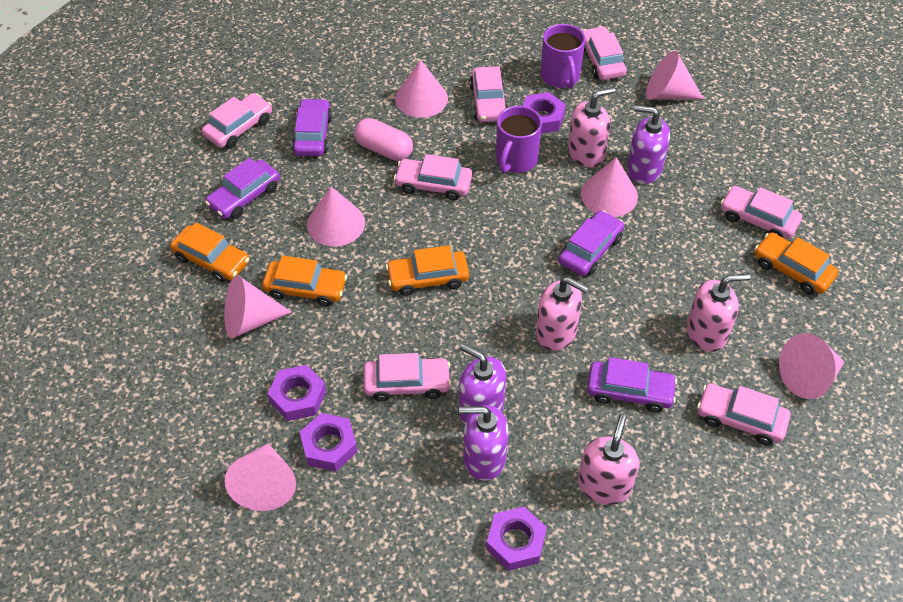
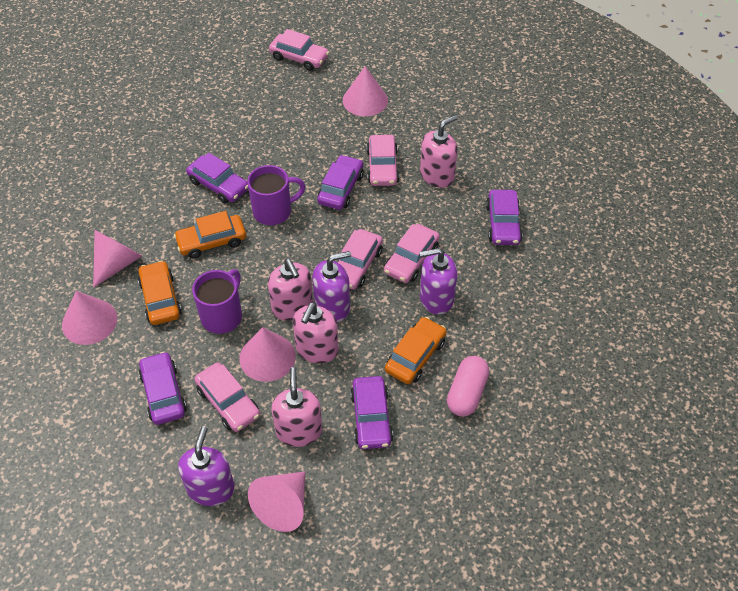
orange car: [170,223,249,282] [262,256,347,306] [386,245,469,296] [755,232,838,295] = 4 -> [138,260,182,325] [174,211,246,259] [385,317,446,384] = 3
pink car: [202,93,272,148] [364,353,451,401] [394,154,472,201] [470,66,508,122] [582,26,627,80] [697,383,790,445] [721,186,802,239] = 7 -> [194,362,260,432] [269,29,329,71] [338,229,383,290] [367,135,399,186] [384,224,440,283] = 5
pink cone: [224,276,292,339] [225,443,296,511] [307,187,365,247] [395,60,448,118] [581,157,638,217] [646,51,704,100] [779,333,844,399] = 7 -> [62,291,117,345] [93,230,142,288] [240,327,296,382] [248,472,305,532] [343,66,388,116] = 5
purple car: [205,158,280,219] [292,98,332,156] [559,210,624,276] [587,357,677,412] = 4 -> [139,351,187,425] [186,153,248,203] [317,155,363,210] [350,376,393,449] [486,190,523,245] = 5
purple nut: [268,365,326,421] [300,413,357,471] [486,507,547,571] [523,92,566,134] = 4 -> none = 0

